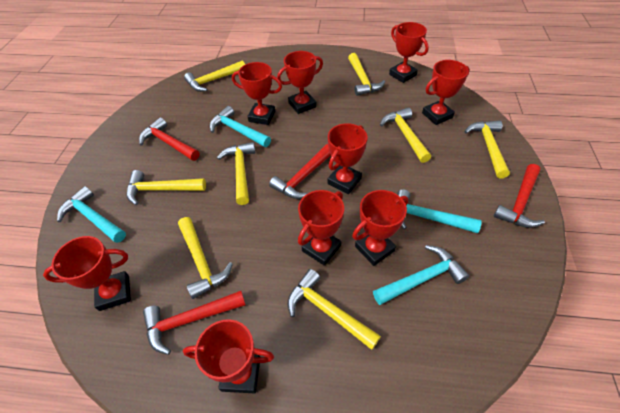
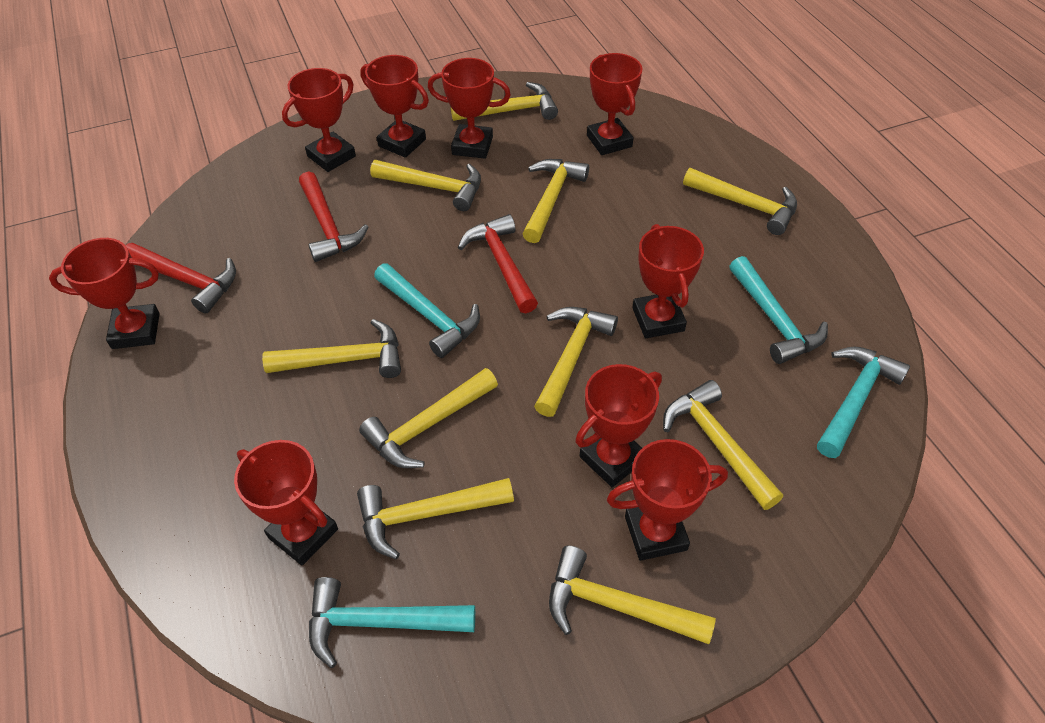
red hammer: [139,117,200,161] [143,291,246,355] [269,144,331,199] [494,164,545,228] = 4 -> [126,243,236,313] [299,171,368,262] [458,214,538,313] = 3
yellow hammer: [126,170,206,205] [178,217,233,299] [184,60,245,92] [217,142,255,205] [288,269,381,350] [348,53,385,96] [380,108,431,163] [464,120,510,178] = 8 -> [262,319,401,378] [357,478,514,559] [359,368,498,468] [370,160,481,211] [451,82,558,121] [522,159,589,243] [534,307,618,417] [549,545,716,644] [663,380,783,510] [683,168,797,235] = 10

